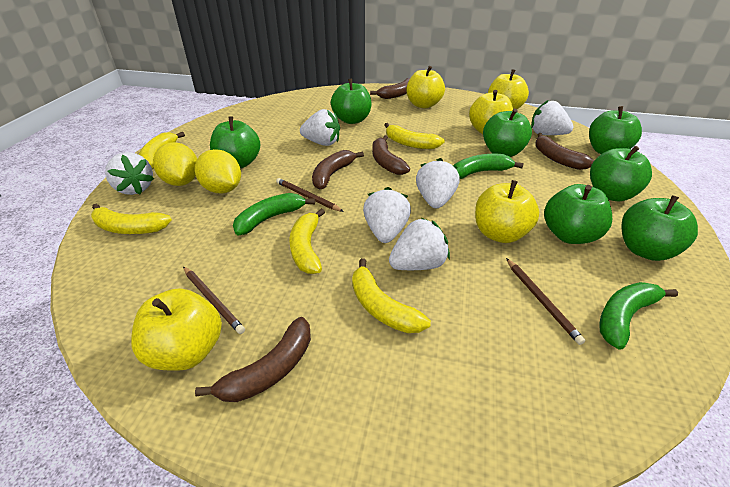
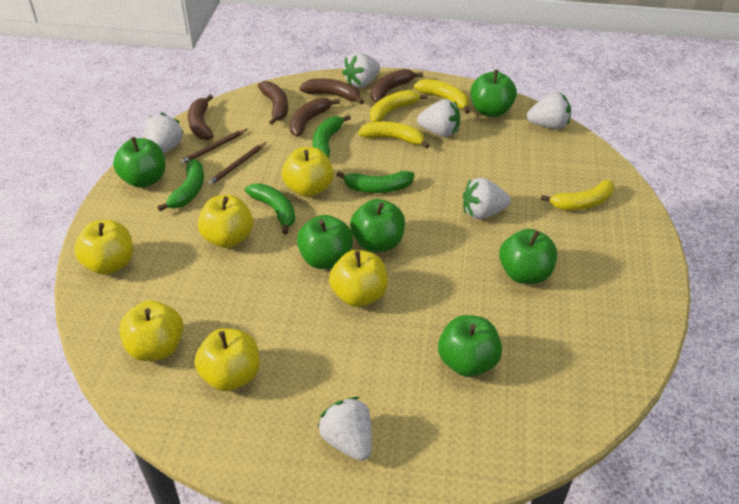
brown pencil: [183,266,245,334] [276,178,344,212] [506,258,586,345] = 3 -> [179,129,247,165] [207,142,266,186] = 2
green apple: [210,116,260,168] [331,78,371,124] [483,108,532,157] [544,184,612,244] [589,106,642,154] [590,146,652,202] [621,195,698,261] = 7 -> [113,137,165,188] [297,215,353,269] [350,199,405,252] [438,315,502,377] [470,70,517,117] [499,229,557,284] = 6
green banana: [233,193,315,235] [454,154,524,179] [599,282,678,349] = 3 -> [157,159,204,211] [245,183,295,234] [313,115,351,159] [337,171,415,193] = 4
yellow apple: [131,288,222,371] [407,66,445,108] [469,90,513,134] [475,180,539,243] [488,69,529,109] = 5 -> [74,220,133,275] [119,301,184,361] [195,328,260,391] [198,195,253,248] [282,147,334,197] [329,250,388,307] = 6
yellow banana: [91,204,172,234] [139,132,185,169] [289,209,325,274] [352,258,431,333] [384,123,445,149] = 5 -> [358,122,430,149] [370,90,428,122] [414,79,470,114] [541,180,614,210] = 4
yellow lemon: [153,142,197,186] [195,149,241,193] = 2 -> none = 0

